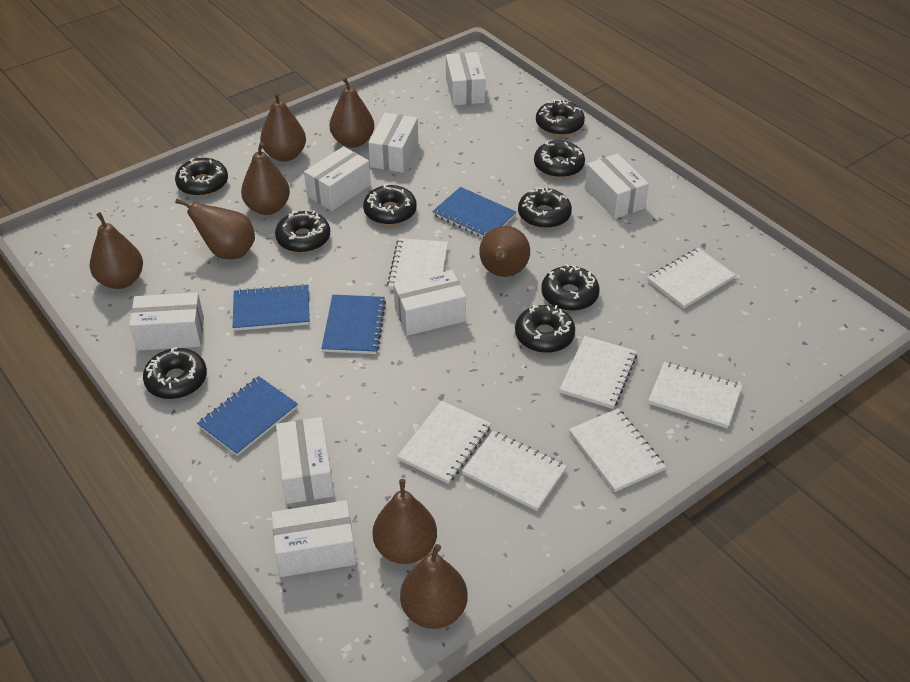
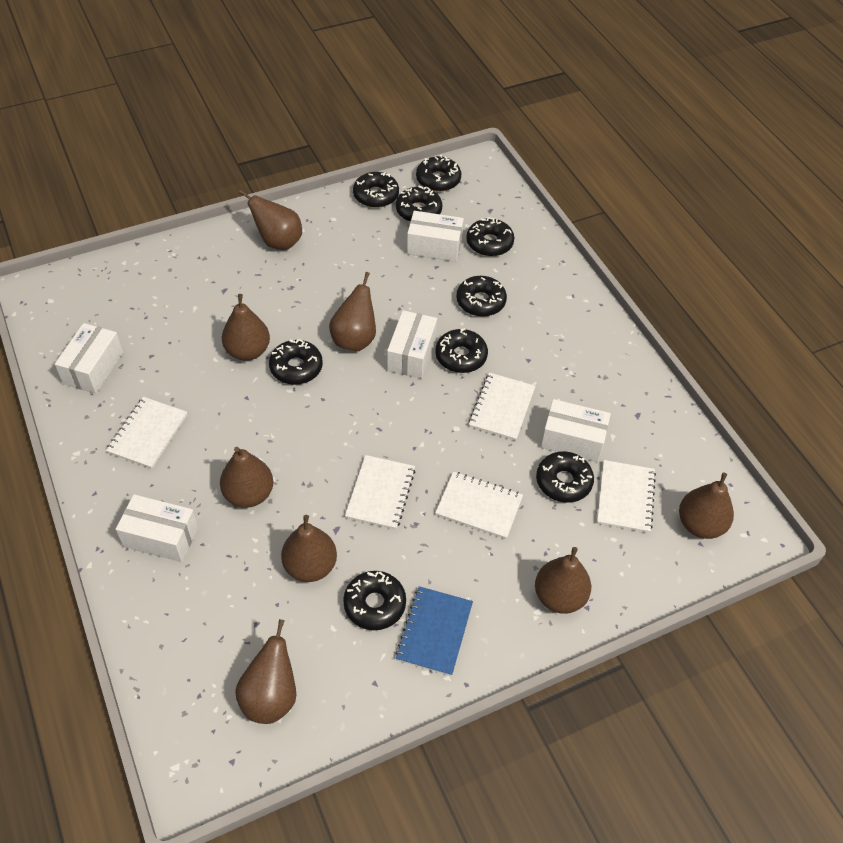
blue notebook: [197,376,298,456] [233,284,310,331] [321,295,386,354] [432,187,516,238] = 4 -> [395,586,473,676] = 1
white box: [129,293,204,351] [272,500,356,577] [276,417,334,504] [304,146,371,211] [368,113,418,173] [394,270,466,336] [446,52,486,106] [585,153,649,219] = 8 -> [55,323,123,394] [116,494,198,562] [387,310,437,379] [407,211,464,262] [541,399,611,462] = 5
white notebook: [387,238,448,290] [397,401,491,484] [462,431,567,511] [559,336,637,409] [569,408,666,492] [647,248,736,309] [648,362,742,428] = 7 -> [106,397,187,469] [345,455,415,530] [435,471,523,539] [468,373,536,441] [597,460,656,533] = 5

